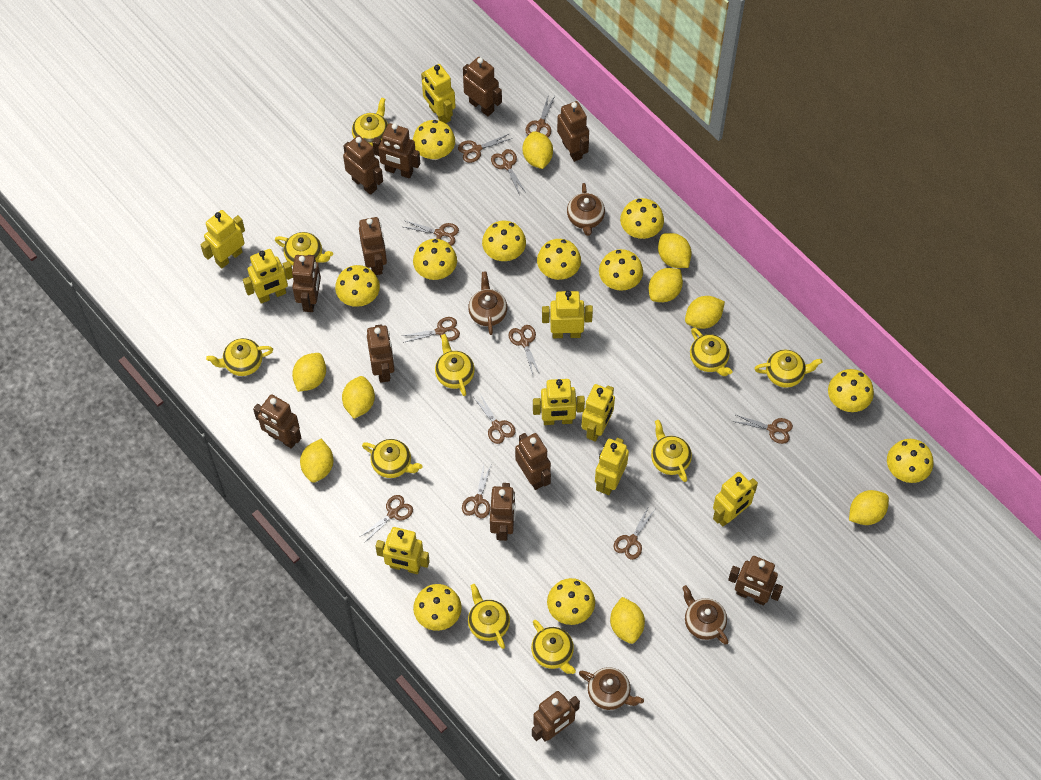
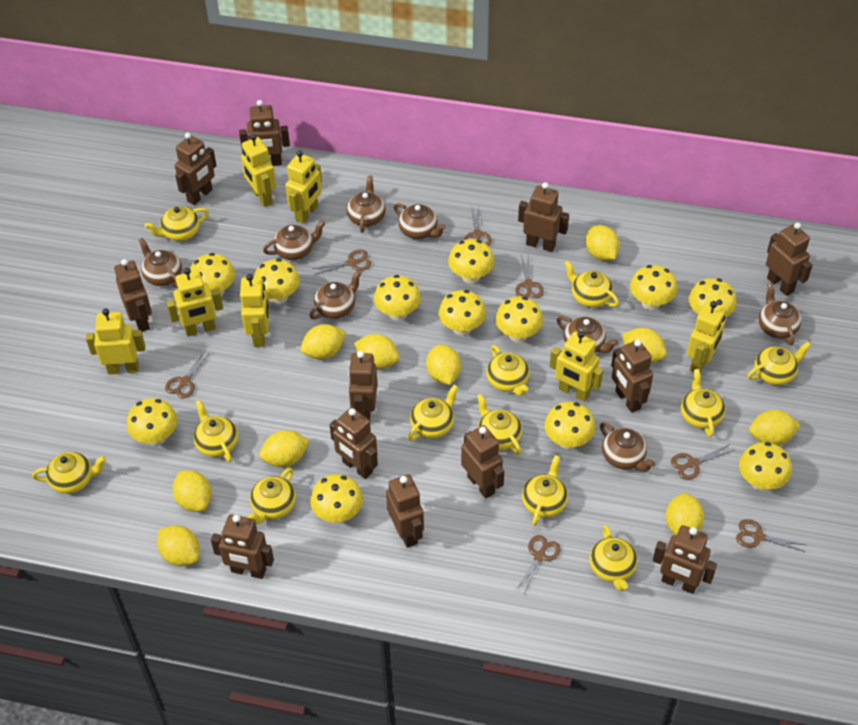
brown scissors: [361,495,413,542] [403,317,460,343] [404,220,459,246] [458,133,513,163] [462,465,491,518] [474,394,516,444] [491,149,527,195] [508,325,540,375] [525,94,555,137] [614,506,655,560] [733,415,793,444] = 11 -> [165,351,211,398] [312,249,371,275] [464,207,492,246] [515,254,544,298] [515,535,561,595] [671,444,734,480] [736,519,806,552] = 7
brown teapot: [468,271,507,335] [567,183,605,236] [579,667,644,710] [682,585,729,645] = 4 -> [139,238,182,287] [263,221,325,260] [309,270,361,319] [347,176,386,233] [394,203,446,239] [557,316,618,353] [600,422,655,472] [759,283,801,345] = 8
yellow lemon: [292,353,326,392] [300,439,334,483] [342,376,375,419] [523,131,553,169] [610,597,645,644] [649,268,683,302] [658,233,692,268] [685,296,725,329] [849,490,889,525] = 9 -> [157,525,200,566] [172,471,211,512] [259,430,310,467] [301,324,346,359] [354,334,399,369] [426,345,461,385] [585,225,620,261] [622,328,667,363] [666,492,704,536] [749,410,800,445] = 10
yellow mushroom: [335,265,380,307] [413,120,455,160] [413,239,457,280] [413,584,462,631] [482,221,526,261] [537,239,581,280] [547,578,595,625] [599,249,643,291] [620,198,664,239] [828,369,874,412] [887,439,933,483] = 11 -> [127,398,177,445] [190,253,235,298] [254,259,300,304] [310,474,363,523] [374,275,421,321] [438,290,486,336] [448,239,494,284] [495,297,543,342] [544,402,595,449] [630,265,677,310] [689,278,737,317] [739,442,792,491] = 12
yellow robot: [200,210,245,268] [243,249,293,304] [375,527,430,574] [421,64,456,123] [533,379,585,425] [542,291,593,338] [581,384,615,442] [595,438,629,495] [713,472,758,527] = 9 -> [86,309,145,374] [166,268,223,337] [240,274,269,347] [241,134,276,207] [285,150,322,224] [550,331,603,402] [687,301,726,373] = 7
yellow teapot: [206,338,273,376] [275,232,333,266] [352,98,388,146] [362,439,422,478] [435,334,475,396] [468,584,510,649] [531,620,576,674] [651,420,692,482] [690,327,732,376] [754,350,822,388] = 10 -> [32,452,106,494] [145,206,209,241] [193,400,238,462] [247,468,296,524] [408,384,458,441] [477,394,522,455] [486,345,529,396] [522,455,568,526] [564,261,619,308] [589,525,637,591] [681,369,725,437] [747,342,811,385] = 12

